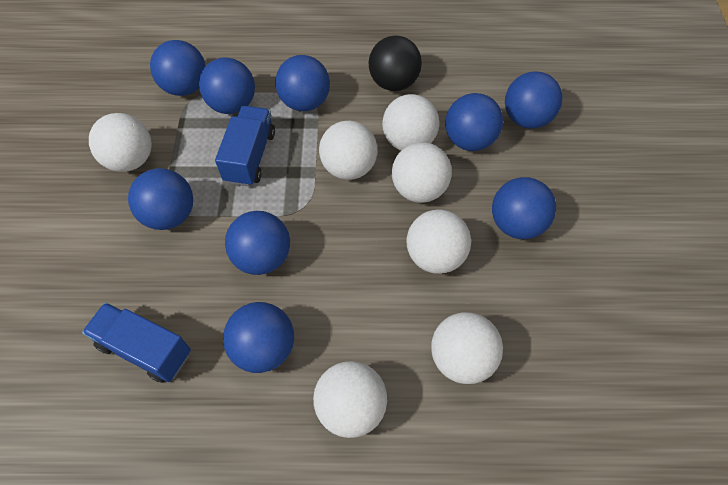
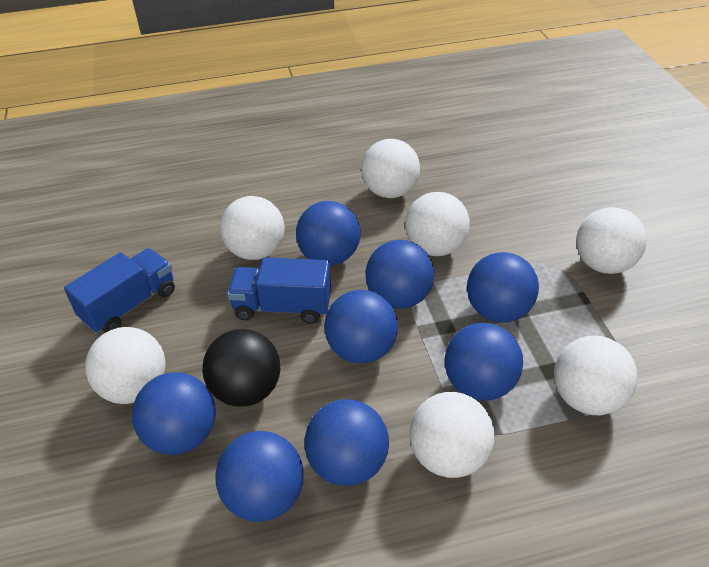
blue ball: [128,168,193,230] [150,40,206,96] [199,58,255,114] [223,302,294,373] [225,211,290,275] [275,55,330,111] [445,93,503,151] [492,177,556,239] [505,71,563,129] = 9 -> [132,372,216,455] [215,431,304,522] [296,201,361,266] [305,399,389,486] [324,290,398,364] [365,240,434,309] [445,323,523,401] [467,252,539,323] = 8

